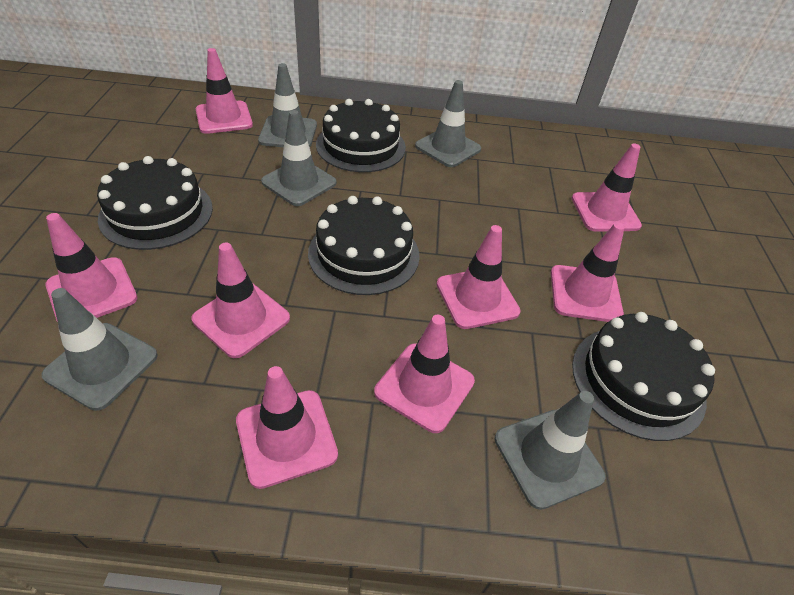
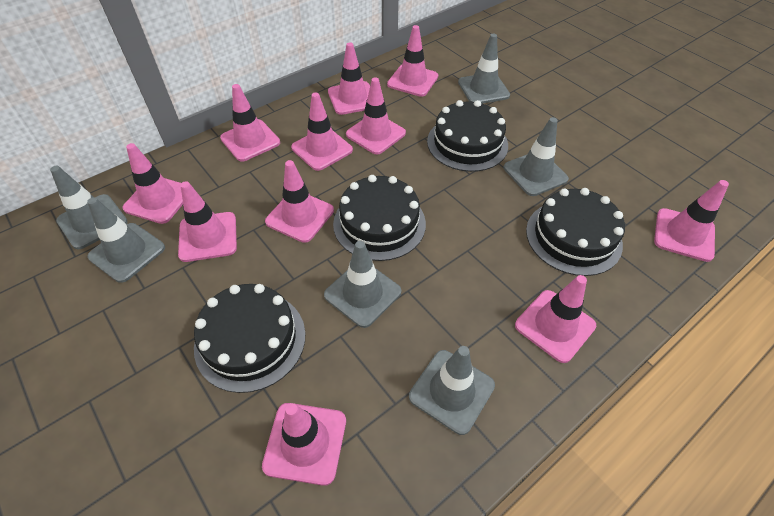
grey traffic cone: [41,288,158,411] [258,63,317,147] [261,110,336,206] [415,80,481,167] [495,391,606,510] = 5 -> [50,166,128,249] [87,197,165,283] [324,241,401,328] [409,346,495,435] [458,34,510,104] [504,117,569,196] = 6
pink traffic cone: [45,213,138,322] [192,243,290,358] [196,48,253,134] [236,366,338,489] [374,315,475,433] [437,225,521,329] [551,223,625,322] [572,144,642,231] = 8 -> [122,143,183,224] [178,181,237,262] [220,84,280,161] [262,403,346,486] [265,160,334,243] [291,92,353,171] [328,42,370,115] [346,77,406,154] [387,25,438,97] [515,275,596,363] [654,180,729,262] = 11

